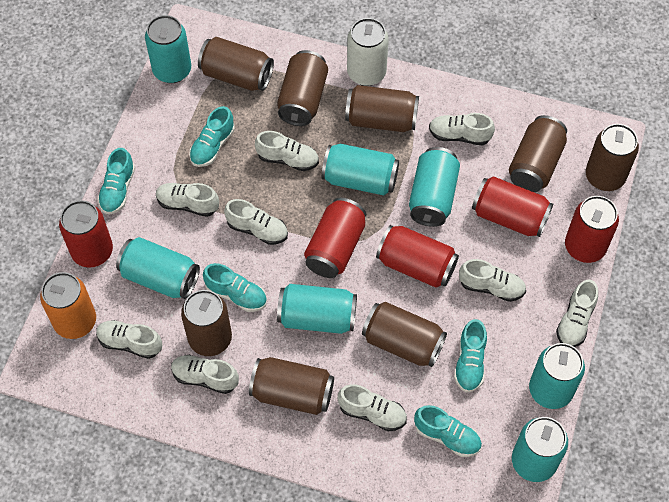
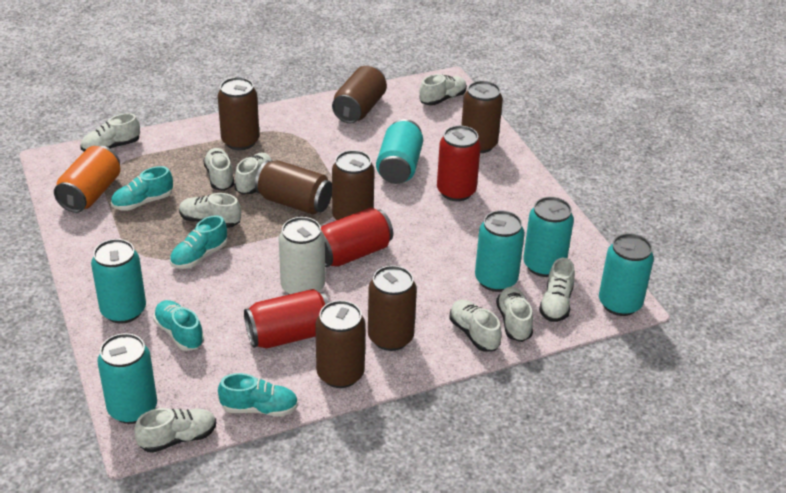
brown can: [181,290,232,356] [198,37,274,91] [249,357,334,415] [277,50,328,126] [345,85,419,132] [362,302,447,367] [509,115,567,192] [586,124,639,191] = 8 -> [218,77,259,150] [255,160,332,215] [315,300,366,388] [332,66,387,123] [332,150,375,220] [368,265,417,351] [461,81,503,153] = 7
red can: [59,200,113,268] [304,198,366,278] [376,225,459,288] [472,176,553,237] [565,196,619,263] = 5 -> [244,289,329,349] [321,207,393,267] [437,125,481,201] = 3
turquoise can: [116,237,200,299] [145,15,191,83] [277,284,357,334] [322,144,399,195] [409,147,460,227] [512,417,568,482] [529,343,585,409] = 7 -> [91,239,146,324] [97,333,157,424] [376,119,423,184] [475,210,525,292] [523,197,574,277] [599,233,654,316] = 6
turquoise shoe: [97,148,135,214] [189,106,235,167] [203,263,267,312] [414,405,482,457] [454,319,487,393] = 5 -> [111,166,173,211] [153,300,204,351] [170,215,227,269] [218,373,298,417] = 4

